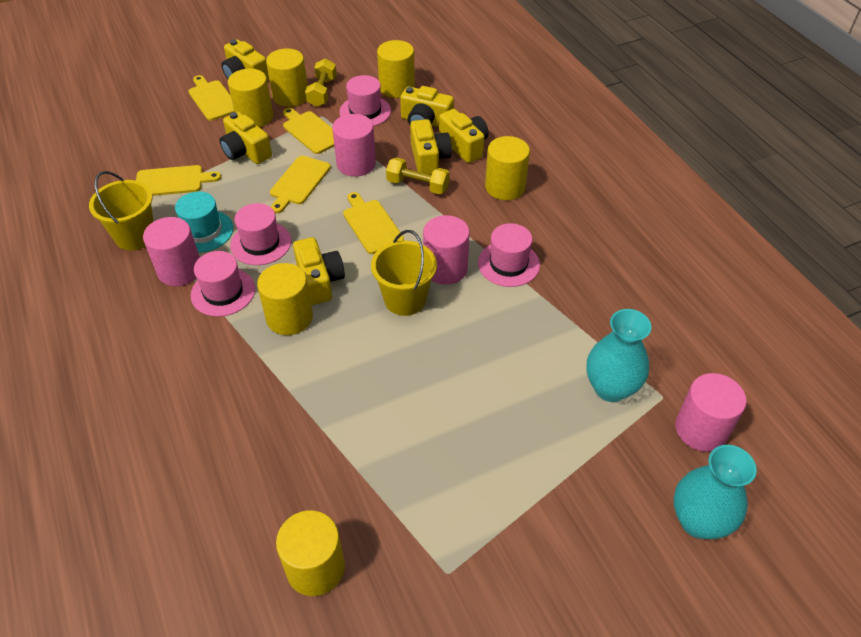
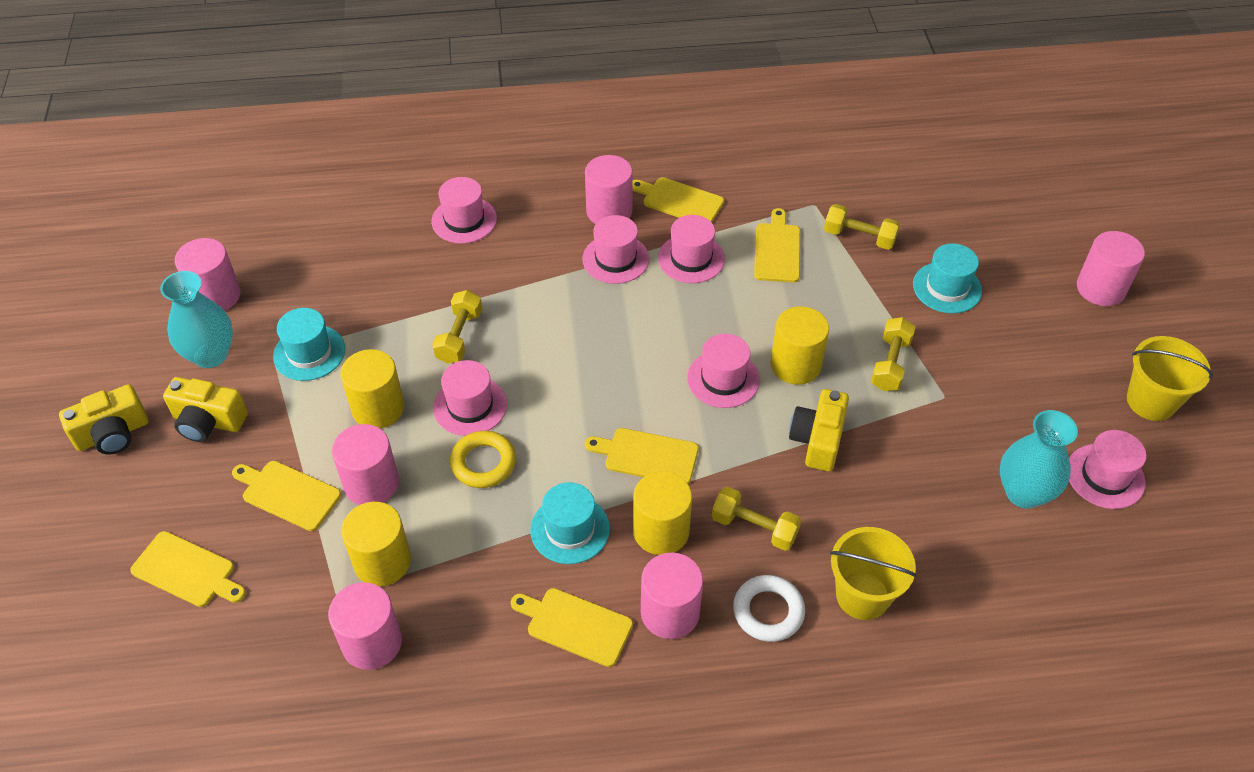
pink cylinder: [143,217,200,286] [332,114,376,177] [423,215,470,285] [675,373,747,452] = 4 -> [175,238,241,311] [328,582,402,670] [332,424,399,505] [585,155,633,224] [641,553,703,639] [1077,231,1145,306] = 6
pink hat: [191,251,255,317] [230,203,291,265] [339,75,391,126] [478,223,540,287] = 4 -> [432,177,497,244] [433,360,507,436] [582,215,649,284] [658,215,725,283] [687,334,760,408] [1069,430,1146,509] = 6
turquoise hat: [175,192,233,253] = 1 -> [273,308,345,381] [530,482,610,564] [913,243,982,313] = 3
white ring: none = 0 -> [733,575,805,642] = 1
yellow camera: [219,112,272,164] [221,39,269,81] [293,237,345,305] [400,86,454,127] [410,119,452,175] [439,109,488,163] = 6 -> [59,384,148,454] [163,377,248,442] [789,389,849,471] = 3
yellow cutting board: [136,165,221,196] [189,75,234,121] [270,156,331,213] [283,108,334,154] [343,192,404,254] = 5 -> [130,531,246,607] [232,461,341,531] [511,588,633,667] [585,428,699,484] [632,177,724,222] [754,208,800,283] = 6
yellow cylinder: [228,69,273,127] [257,263,313,335] [266,48,308,107] [276,510,345,596] [377,40,415,98] [485,136,530,200] = 6 -> [341,349,404,429] [341,502,411,586] [633,471,692,555] [771,306,829,385] = 4
yellow dumbbell: [305,58,337,107] [386,157,450,194] = 2 -> [432,290,482,364] [712,487,801,551] [824,204,900,250] [871,317,915,391] = 4
yellow ring: none = 0 -> [450,431,516,488] = 1

